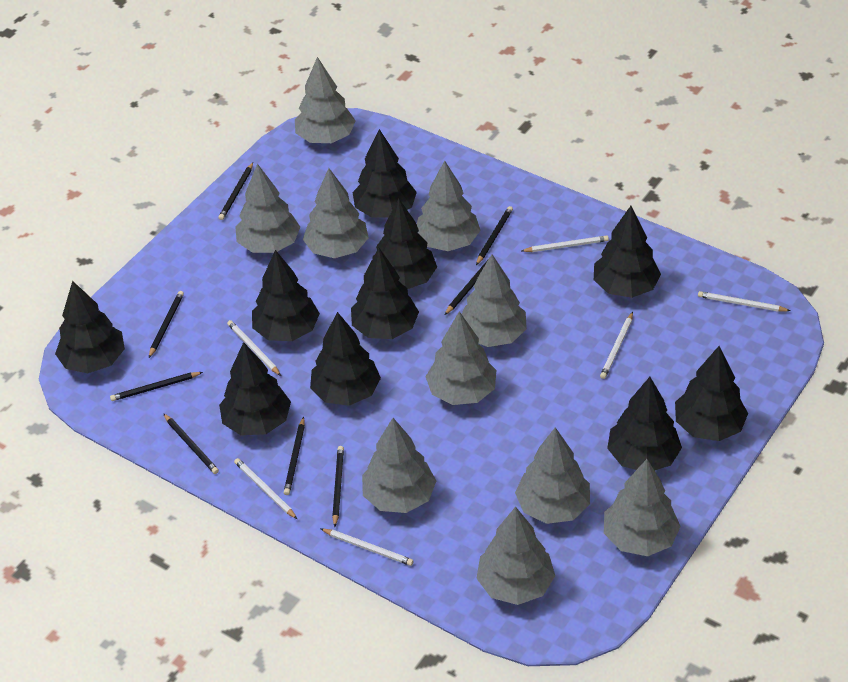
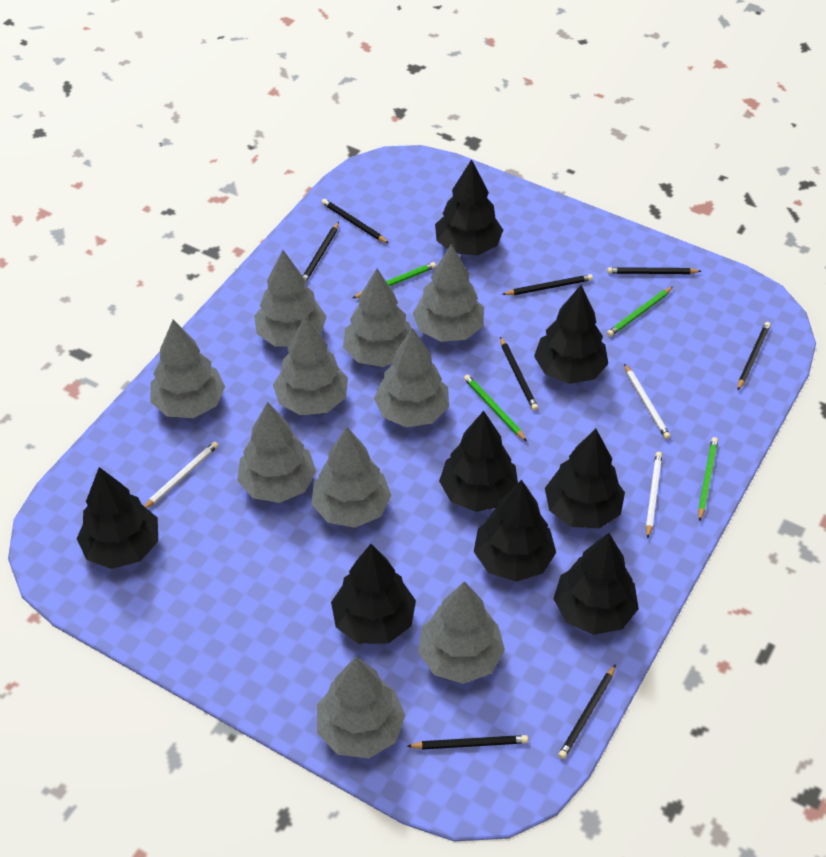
black tree: [55,281,125,373] [219,342,291,435] [252,250,320,341] [310,312,381,406] [351,248,419,339] [353,129,417,217] [372,199,437,289] [594,206,661,298] [607,377,682,471] [675,346,748,441] = 10 -> [77,467,158,569] [331,544,416,644] [435,159,503,255] [439,411,518,512] [474,480,556,582] [534,285,608,384] [545,429,625,529] [554,533,639,635] = 8
green pencil: none = 0 -> [353,262,436,298] [464,374,527,441] [607,287,673,337] [698,437,718,522] = 4
white pencil: [227,320,281,376] [234,458,297,519] [320,528,414,566] [522,236,609,252] [600,312,633,379] [698,291,791,312] = 6 -> [144,442,218,508] [624,364,671,439] [646,452,662,539] = 3

